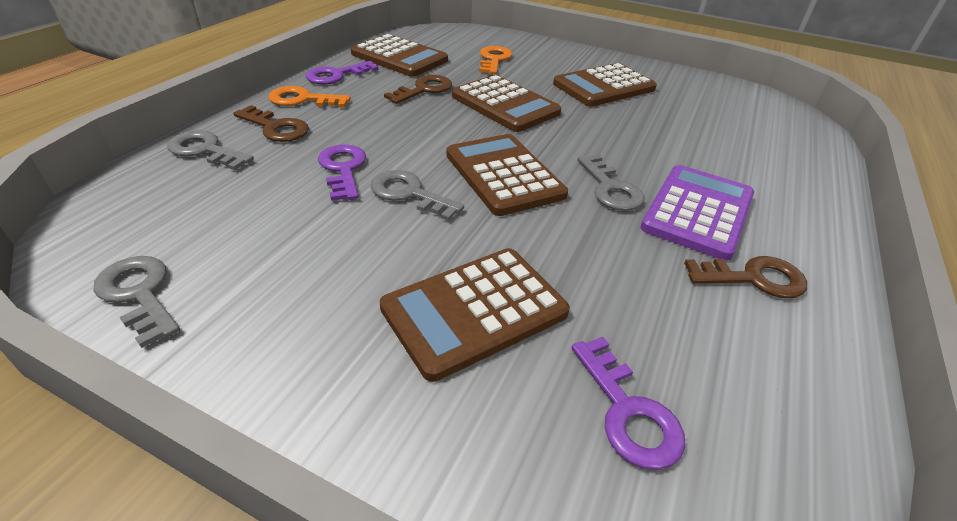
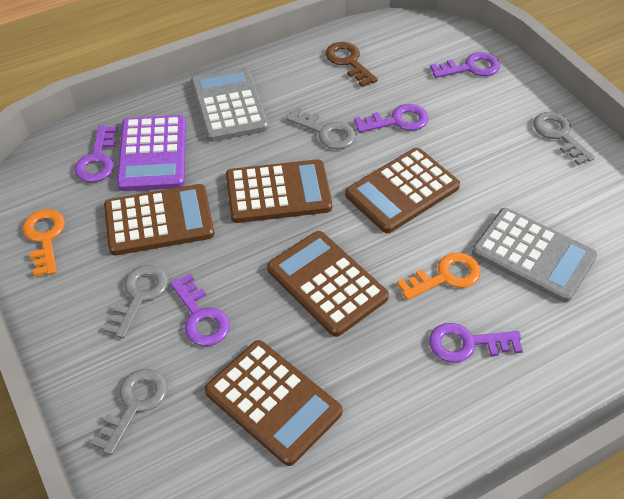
brown key: [233,105,309,142] [384,75,452,104] [684,256,807,298] = 3 -> [325,42,378,87] = 1
grey calculator: none = 0 -> [191,68,269,142] [472,208,597,302] = 2
purple key: [306,61,379,84] [318,144,366,201] [572,337,685,470] = 3 -> [74,125,117,183] [170,274,230,346] [354,104,429,133] [429,323,523,363] [430,52,500,78] = 5

